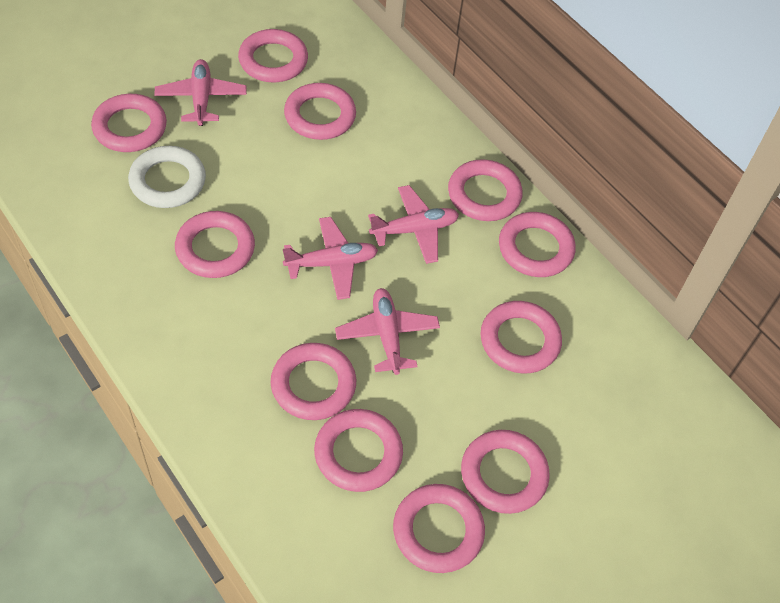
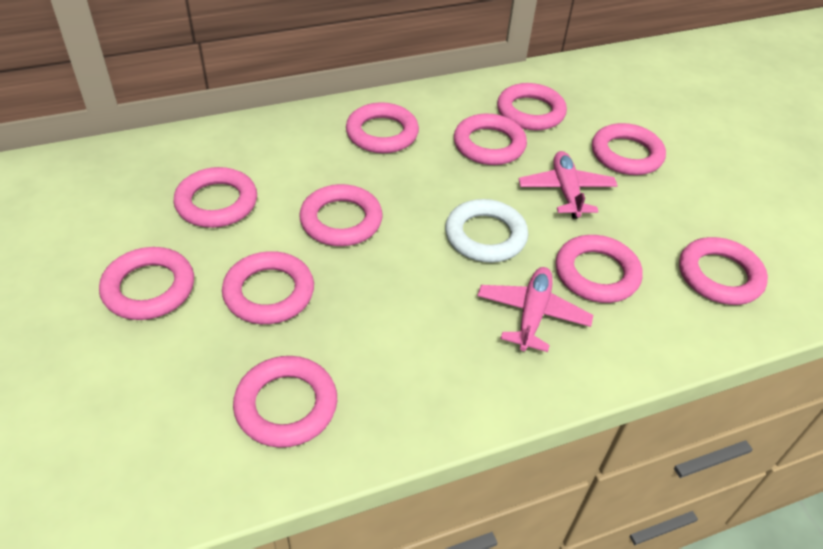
pink plane: [154,59,247,126] [283,217,378,300] [335,288,440,375] [368,185,459,264] = 4 -> [477,267,593,352] [519,151,618,219] = 2

